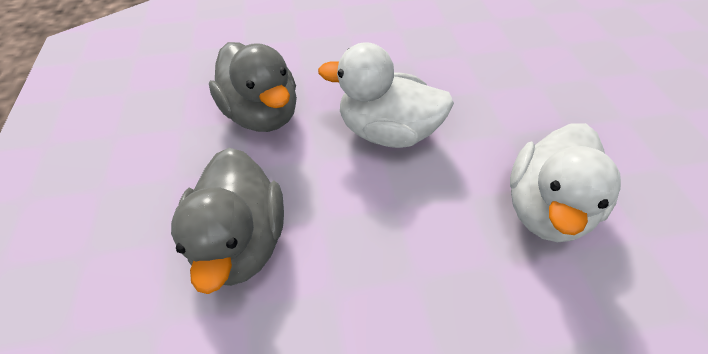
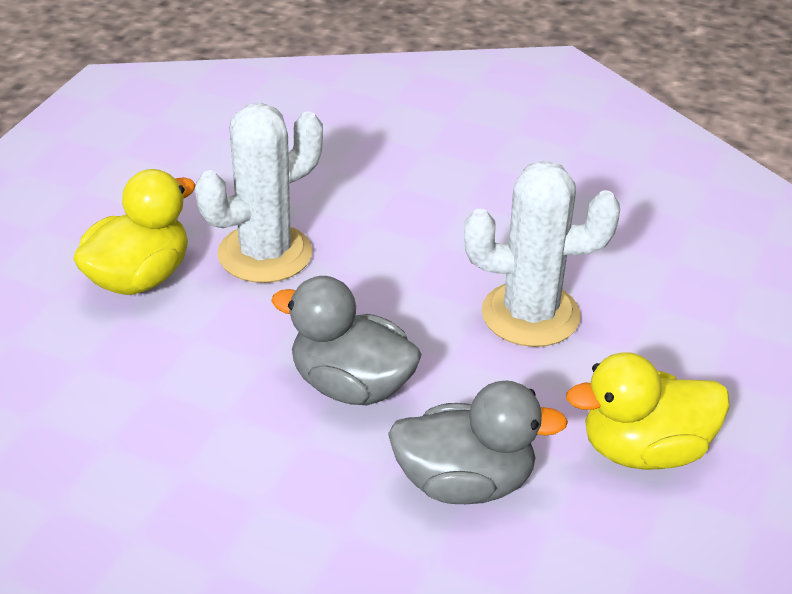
white cactus: none = 0 -> [195,103,323,283] [464,161,620,347] = 2
white duck: [318,42,454,148] [510,123,621,242] = 2 -> none = 0
yellow duck: none = 0 -> [73,169,196,295] [566,352,730,470] = 2

